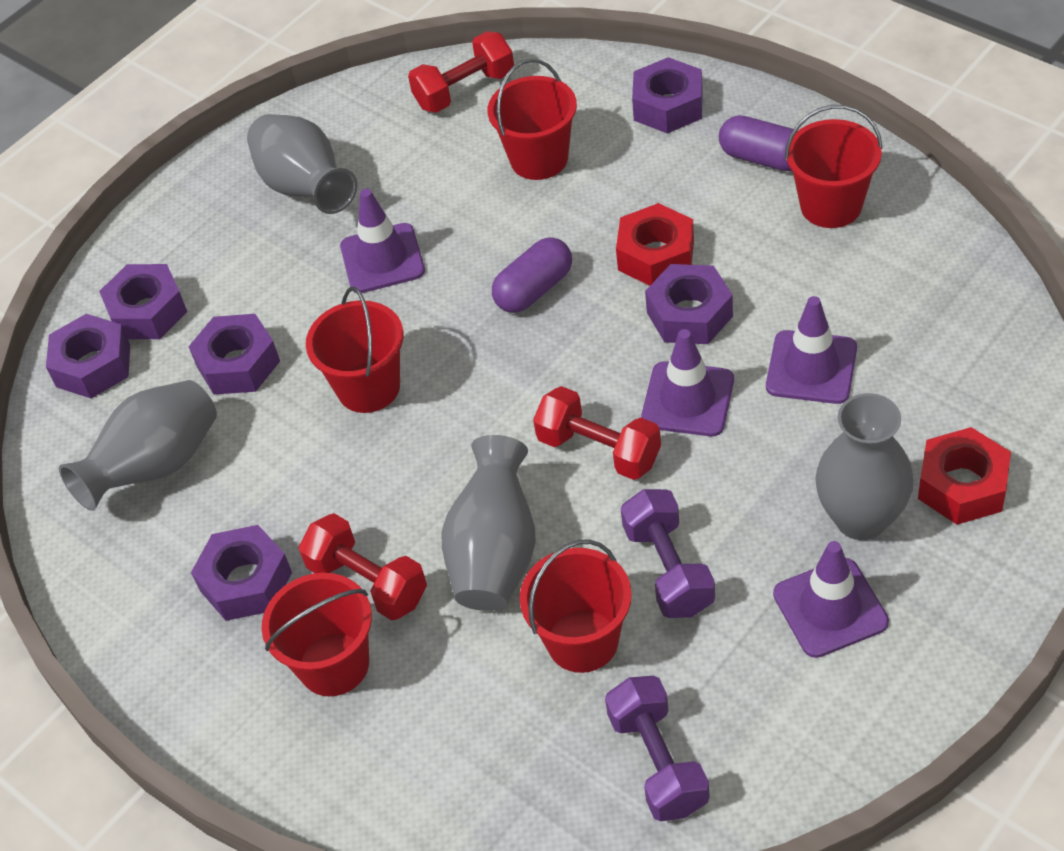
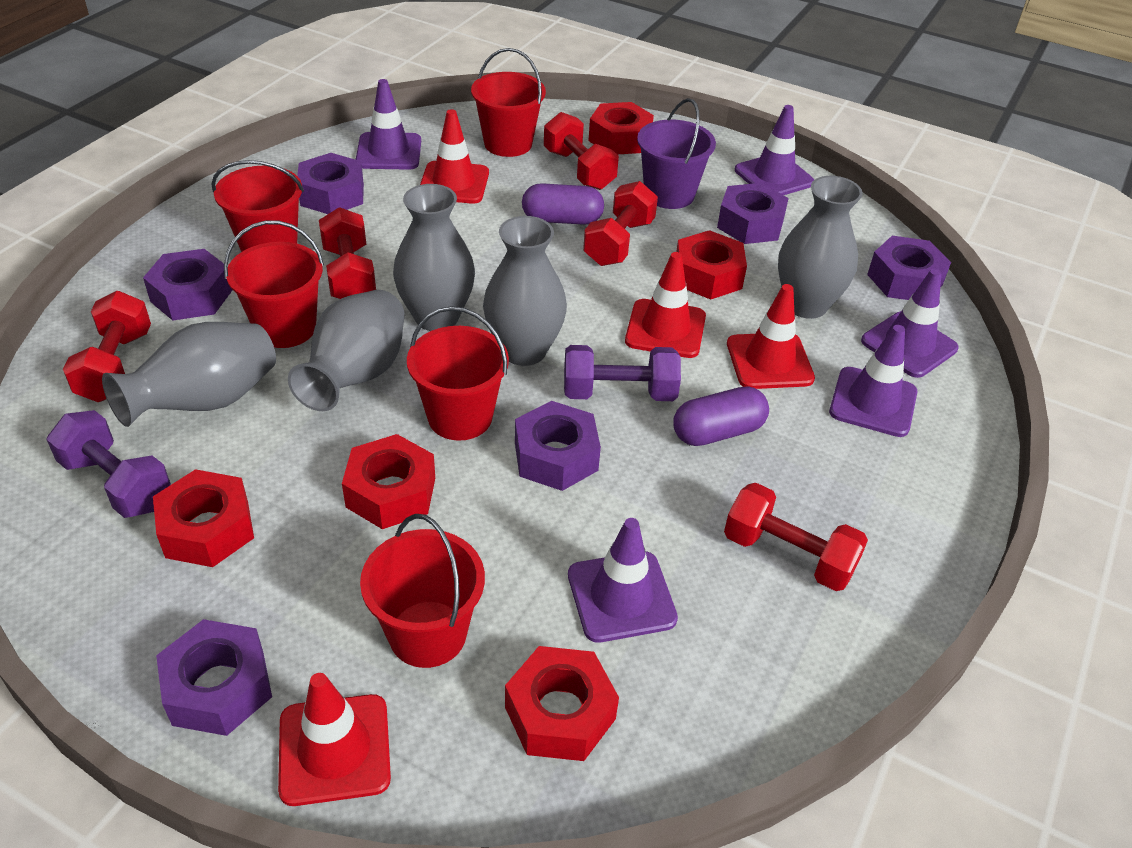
grey vase: [59,380,217,511] [247,114,357,214] [442,435,536,611] [815,393,914,540] = 4 -> [102,322,276,427] [288,290,404,411] [393,184,475,331] [483,216,567,366] [778,176,863,319] = 5
purple bucket: none = 0 -> [637,98,716,209] = 1
purple traffic cone: [340,189,425,293] [641,329,734,436] [766,296,857,404] [773,541,889,658] = 4 -> [355,79,421,170] [568,518,678,643] [735,105,814,195] [829,325,918,437] [861,269,959,378] = 5
red dumbbell: [299,513,427,620] [408,31,514,113] [533,386,661,480] = 3 -> [63,291,151,402] [319,207,376,299] [544,112,619,190] [583,181,658,266] [724,483,868,591] = 5
red nut: [616,203,694,286] [918,427,1011,525] = 2 -> [153,469,254,567] [342,434,435,529] [505,646,619,761] [588,102,654,155] [676,230,747,299] = 5
red traffic cone: none = 0 -> [278,673,391,806] [420,109,489,204] [625,252,706,358] [727,284,815,389] = 4

